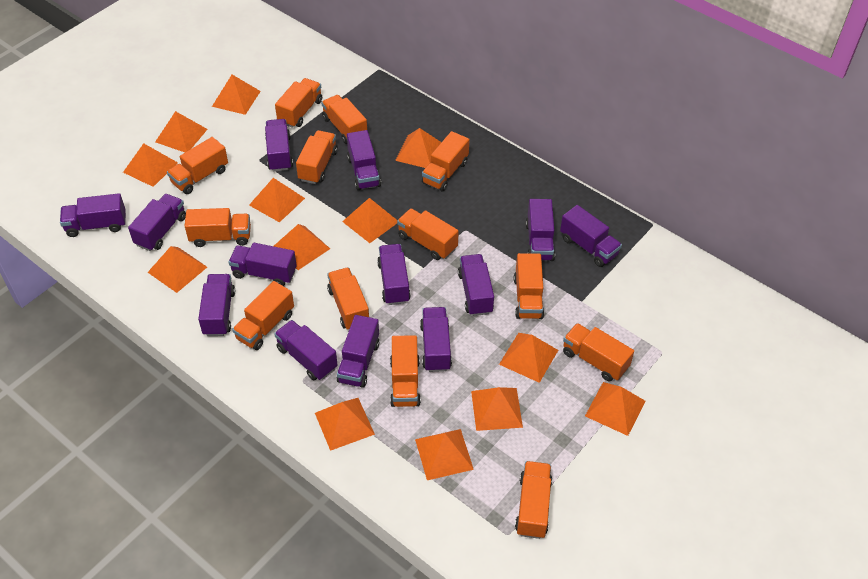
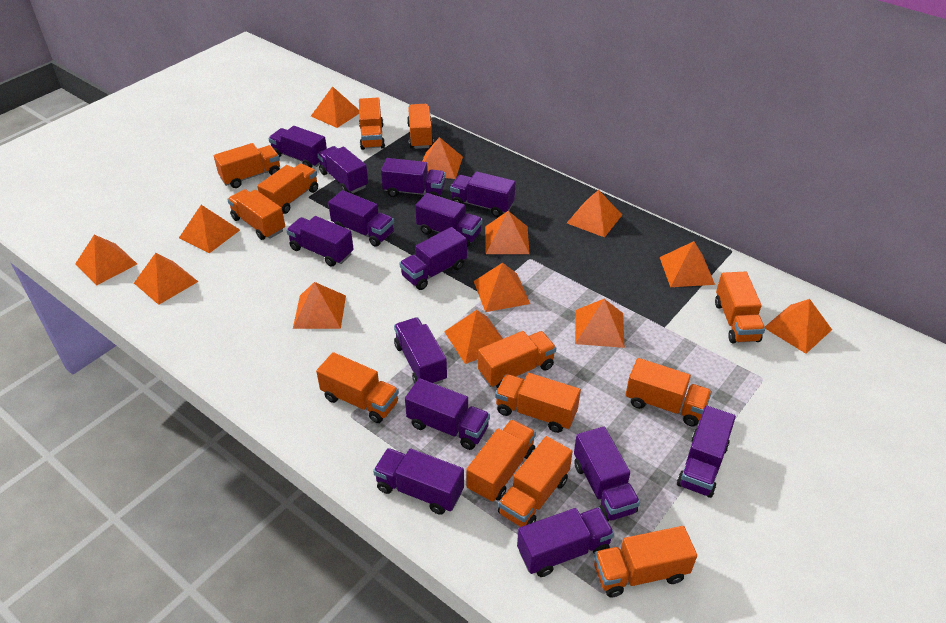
purple truck: [60,193,126,237] [128,194,186,251] [198,274,235,336] [229,243,297,286] [265,119,293,172] [274,320,337,380] [337,315,380,388] [347,130,381,190] [377,244,411,305] [420,307,452,372] [458,254,494,316] [525,199,555,261] [560,205,622,267] = 13 -> [268,126,327,168] [286,216,354,267] [317,146,368,193] [328,190,394,247] [373,448,464,515] [381,158,445,197] [394,317,447,384] [399,227,467,290] [405,378,490,450] [415,193,483,247] [450,171,515,217] [517,507,614,577] [574,427,640,521] [677,405,736,498] = 14

